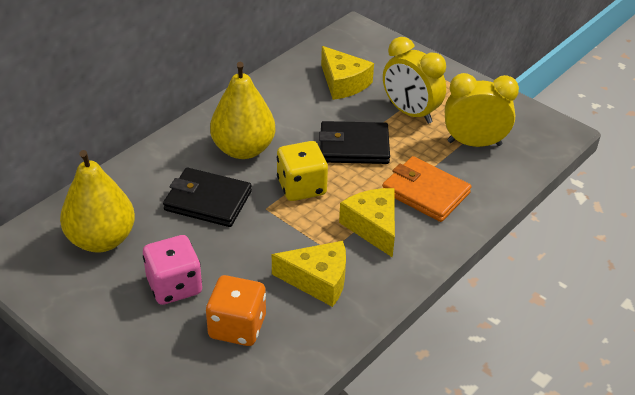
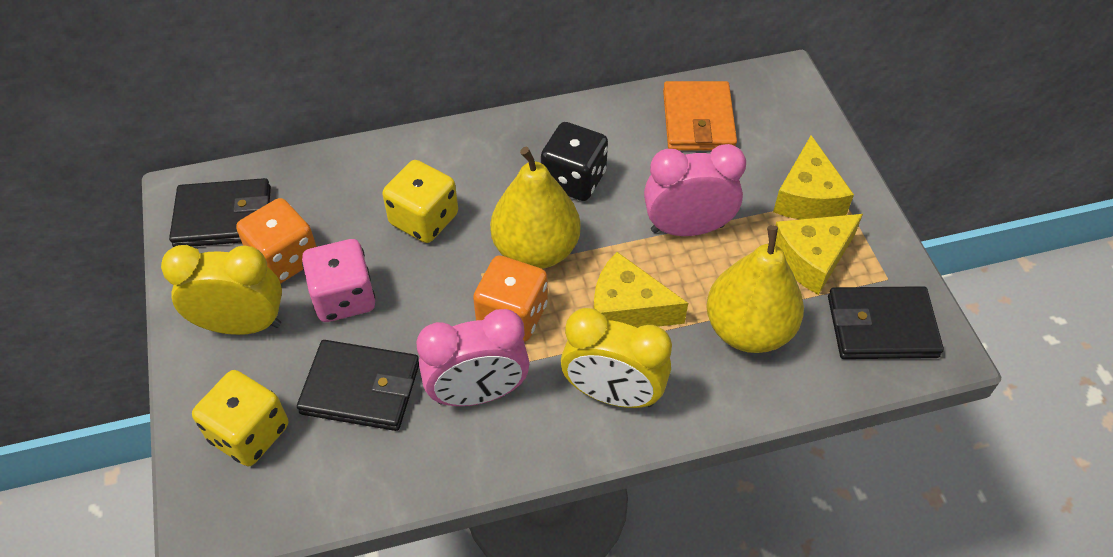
black dice: none = 0 -> [541,122,608,201] = 1
black wallet: [163,168,252,227] [319,121,390,164] = 2 -> [169,178,271,247] [297,340,419,431] [828,286,944,359] = 3
orange dice: [206,275,266,346] = 1 -> [236,198,317,284] [473,255,548,342] = 2
pink clock: none = 0 -> [417,309,530,406] [644,144,746,236] = 2
yellow dice: [277,141,328,201] = 1 -> [192,370,288,466] [382,160,458,243] = 2

